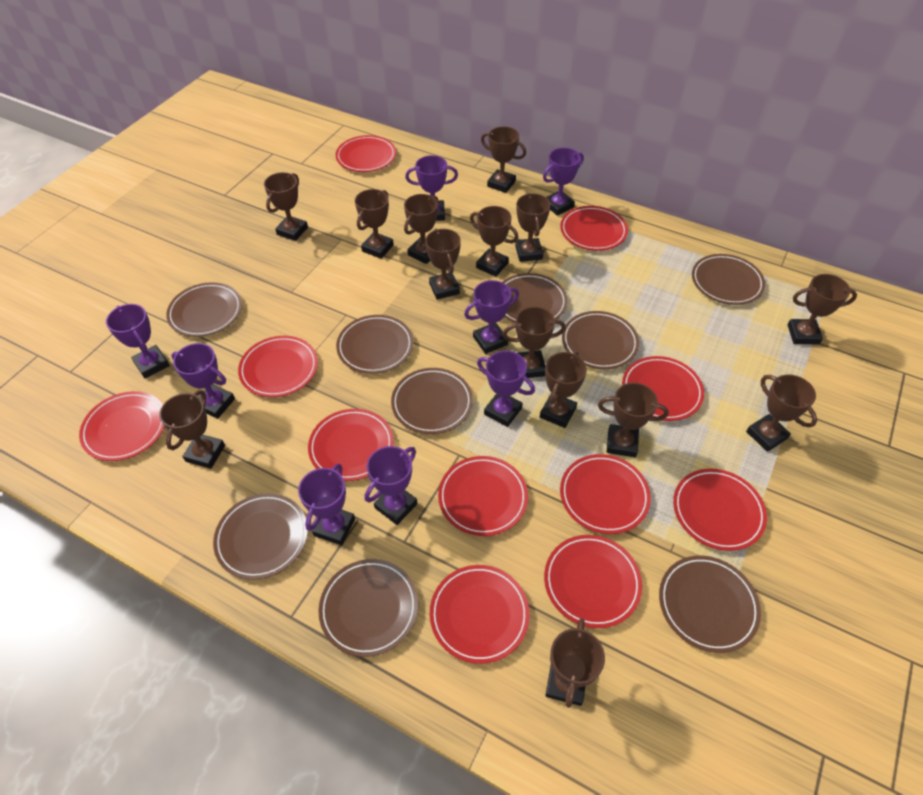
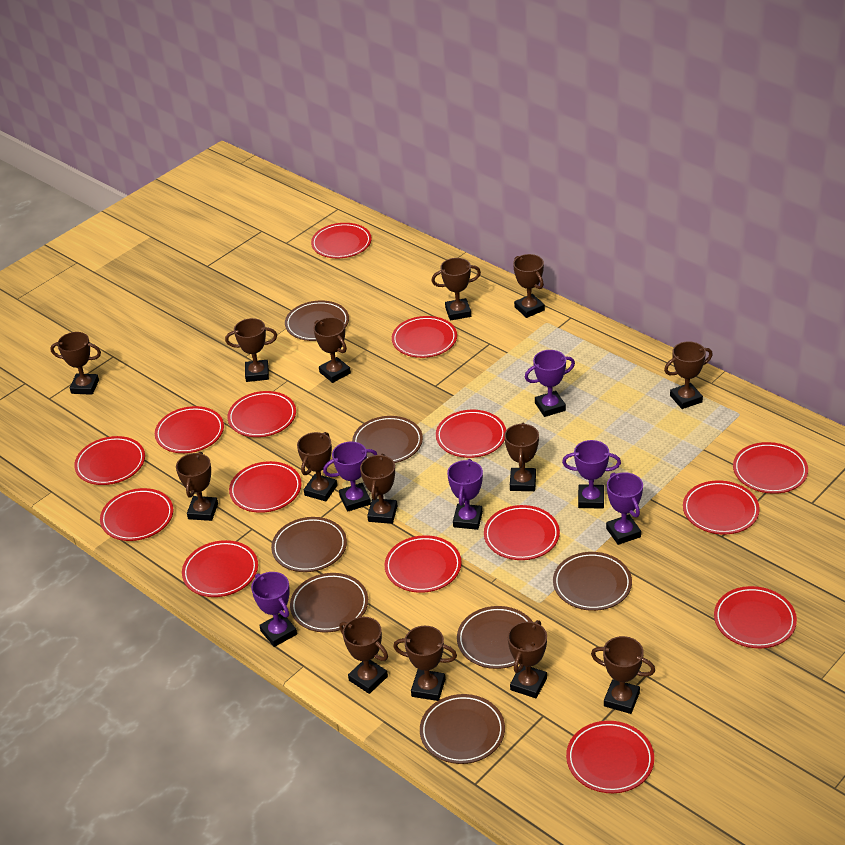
brown plate: [166,282,242,337] [213,493,308,580] [318,559,418,657] [336,315,413,374] [391,368,473,434] [503,273,568,323] [562,311,639,369] [659,556,761,653] [692,254,765,305] = 9 -> [271,517,347,572] [285,301,349,341] [290,573,368,632] [352,416,423,463] [420,694,505,764] [457,606,533,669] [553,552,632,611] = 7
purple trophy: [106,304,170,378] [171,343,235,419] [298,464,355,545] [364,446,417,525] [405,155,458,221] [464,280,519,354] [477,351,535,427] [543,148,584,216] = 8 -> [251,572,297,647] [323,441,377,511] [447,459,483,530] [525,350,575,417] [562,440,621,508] [606,472,643,545] = 6
red plate: [79,391,165,461] [238,336,318,397] [308,409,394,481] [336,135,396,172] [430,565,530,664] [438,456,528,536] [544,535,642,628] [560,206,628,251] [560,454,651,534] [622,356,704,421] [673,468,767,551] = 11 -> [74,436,145,485] [100,488,173,541] [155,406,224,453] [182,540,258,597] [227,391,296,437] [229,461,302,513] [311,223,372,258] [385,535,462,593] [392,316,457,358] [436,410,506,458] [484,505,560,560] [566,721,654,793] [683,481,760,534] [714,586,797,648] [733,442,808,494] = 15

